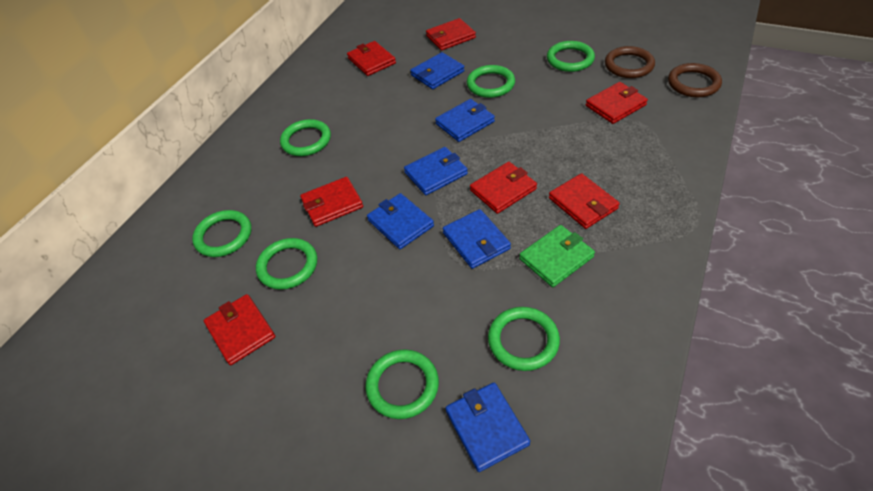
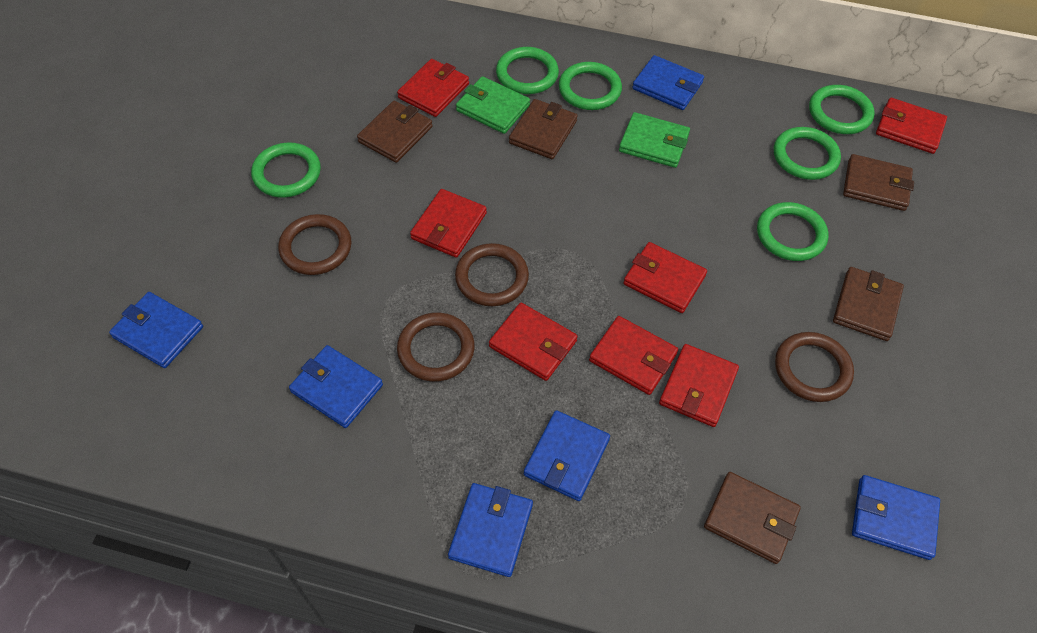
brown ring: [605,46,655,78] [668,63,722,97] = 2 -> [278,214,352,275] [397,313,475,382] [455,243,529,306] [775,332,854,402] = 4
brown wallet: none = 0 -> [357,101,432,163] [509,99,578,159] [704,472,801,564] [833,267,904,341] [843,154,914,211] = 5
green ring: [192,210,251,257] [256,238,317,290] [280,119,331,156] [365,349,439,419] [467,65,515,98] [488,307,560,371] [547,41,595,72] = 7 -> [251,142,321,198] [496,47,559,94] [559,62,622,110] [757,202,828,261] [774,127,841,180] [809,85,875,134] = 6
green wallet: [519,225,595,287] = 1 -> [456,76,530,134] [619,112,690,168] = 2

